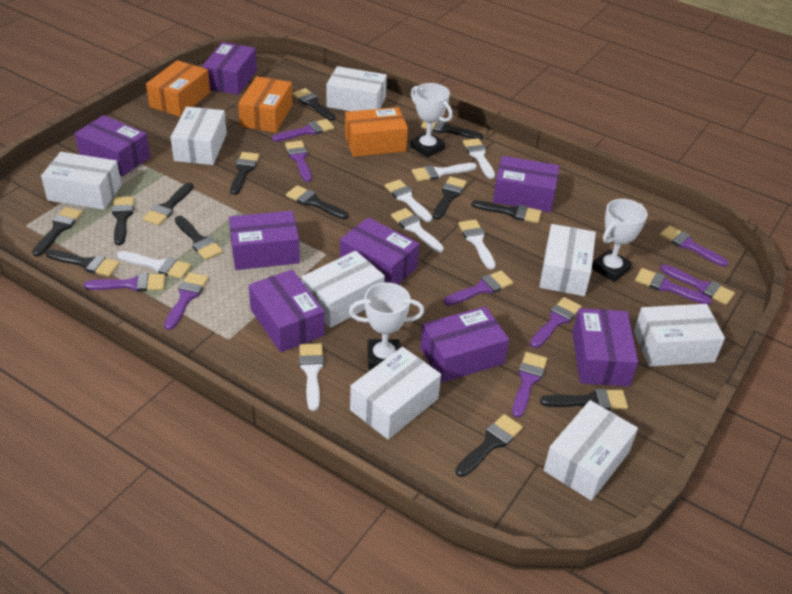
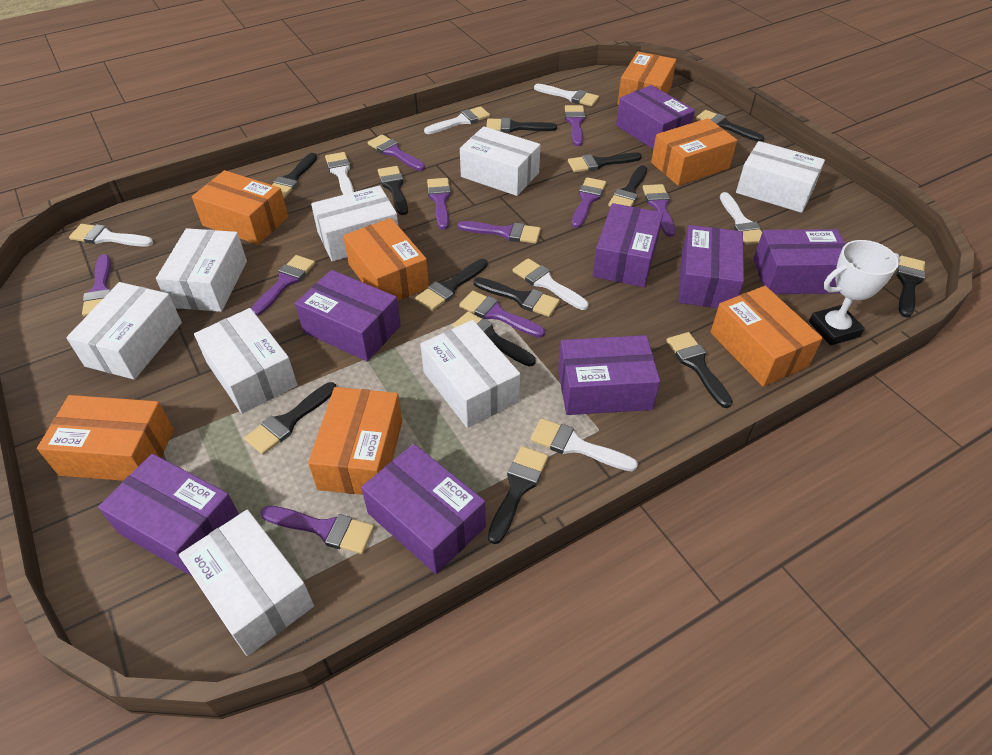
orange box: [146,60,210,117] [238,76,292,133] [345,107,408,157] = 3 -> [37,395,174,481] [192,170,288,245] [308,387,402,495] [343,218,429,301] [618,52,677,105] [651,118,737,186] [710,286,823,387] = 7
white trophy: [349,282,424,370] [410,83,452,158] [592,199,647,282] = 3 -> [809,240,900,345] = 1

